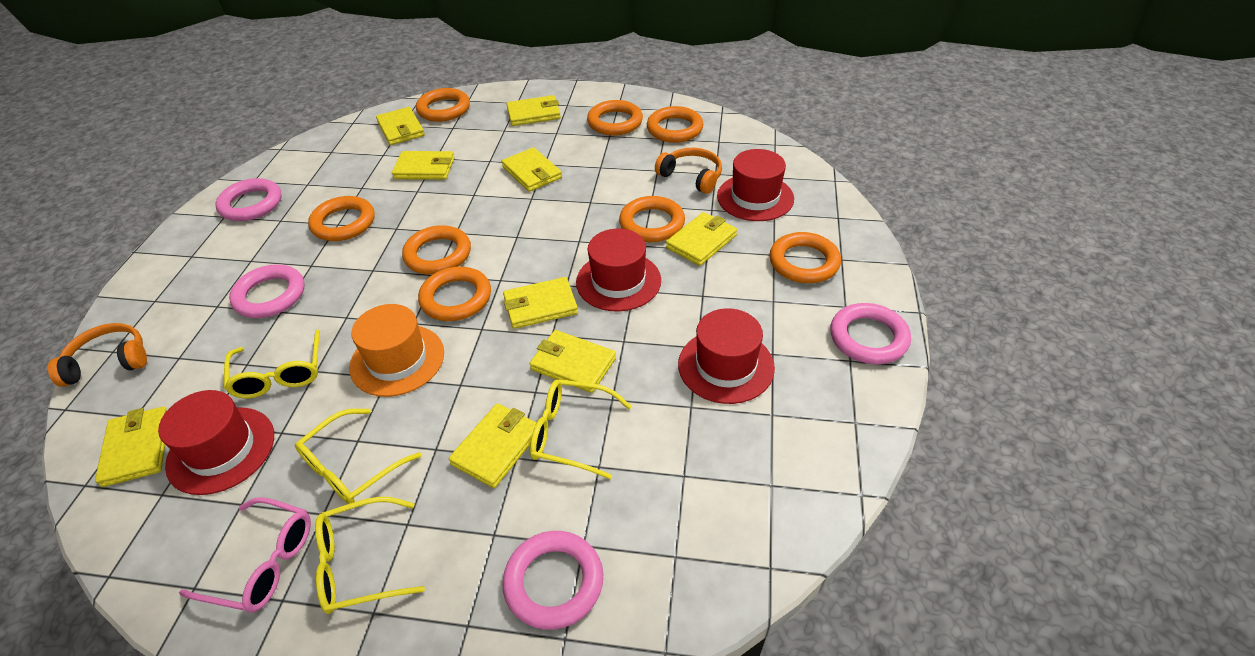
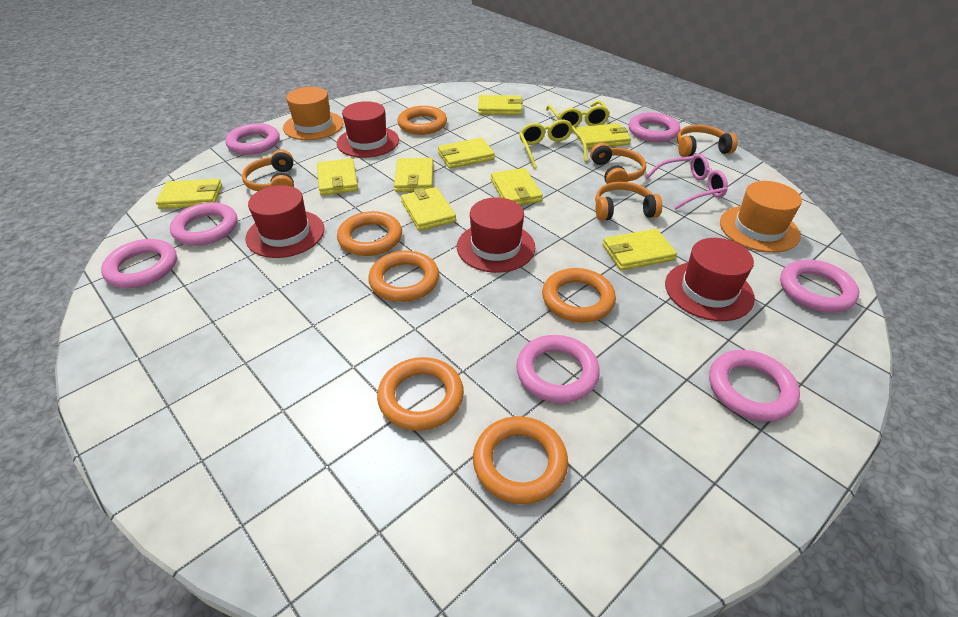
orange hat: [349,304,444,397] = 1 -> [283,87,344,140] [720,181,802,253] = 2
orange headphones: [48,323,147,387] [655,148,722,194] = 2 -> [242,150,294,191] [590,143,646,184] [595,182,662,221] [677,125,738,157] = 4
orange ring: [308,196,375,241] [402,225,471,275] [416,88,470,122] [418,267,491,321] [587,100,643,136] [619,196,685,242] [647,106,703,143] [769,232,841,283] = 8 -> [337,211,402,256] [368,251,439,302] [377,357,464,431] [397,106,447,135] [473,416,568,504] [542,268,616,323] = 6
pink ring: [216,178,282,221] [229,264,304,318] [502,531,603,630] [830,303,911,364] = 4 -> [101,239,177,288] [170,202,238,246] [225,123,280,155] [516,335,600,403] [629,112,680,142] [709,350,800,422] [780,259,859,313] = 7
yellow glasses: [224,330,320,399] [295,409,421,504] [315,497,425,614] [530,379,632,480] = 4 -> [519,120,587,169] [546,101,610,127] = 2

